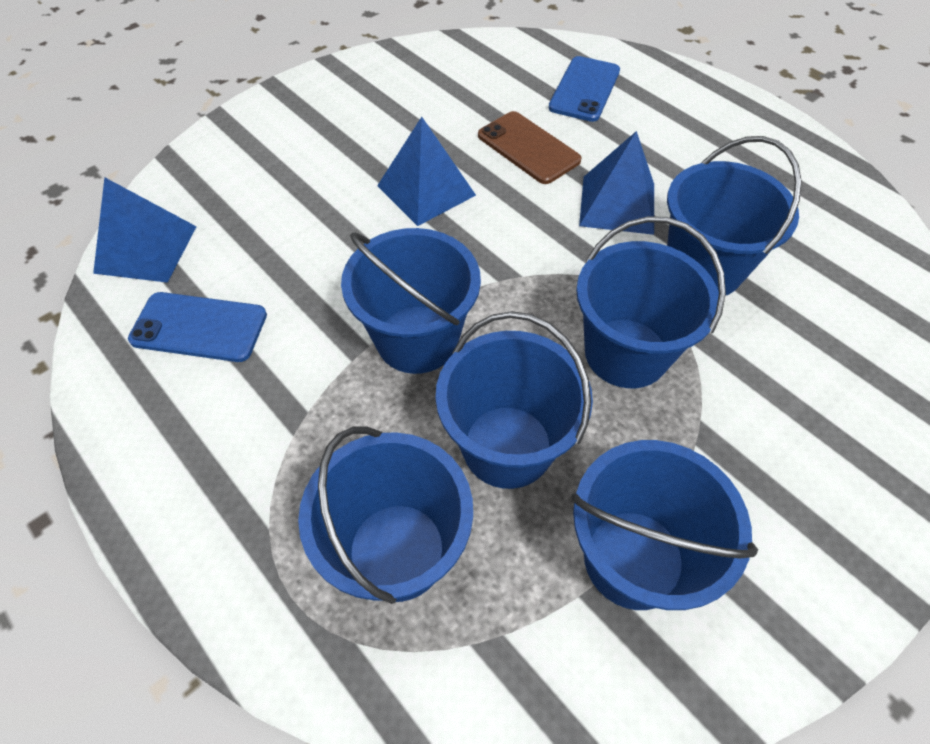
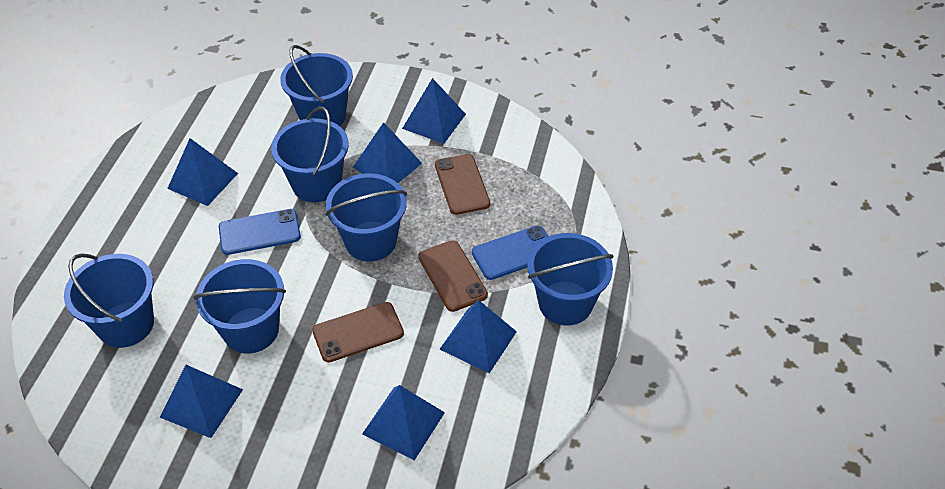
blue pyramid: [93,177,197,283] [377,117,476,226] [579,131,654,235] = 3 -> [160,365,243,438] [167,138,238,206] [353,122,422,183] [362,385,445,461] [402,78,466,144] [440,300,517,374] = 6
brown phone: [478,111,582,184] = 1 -> [312,302,404,362] [418,240,488,312] [435,154,490,215] = 3

